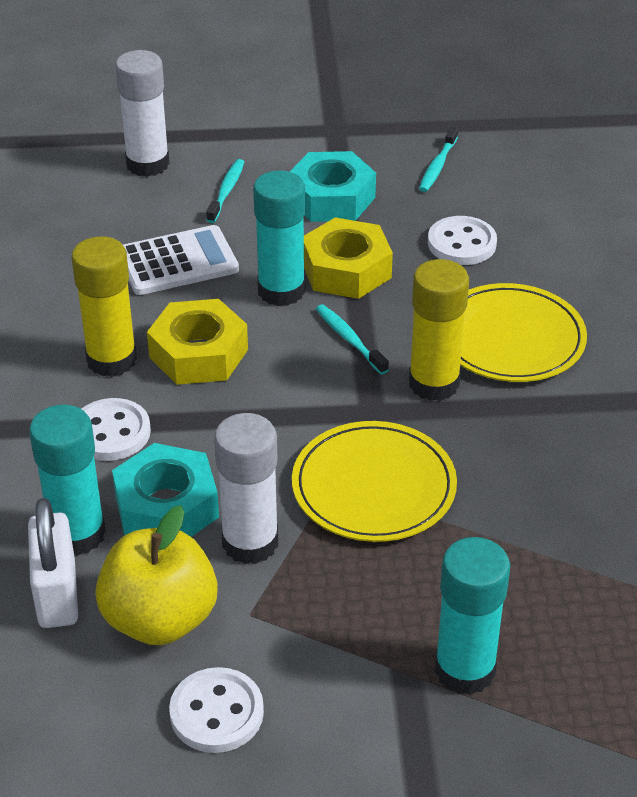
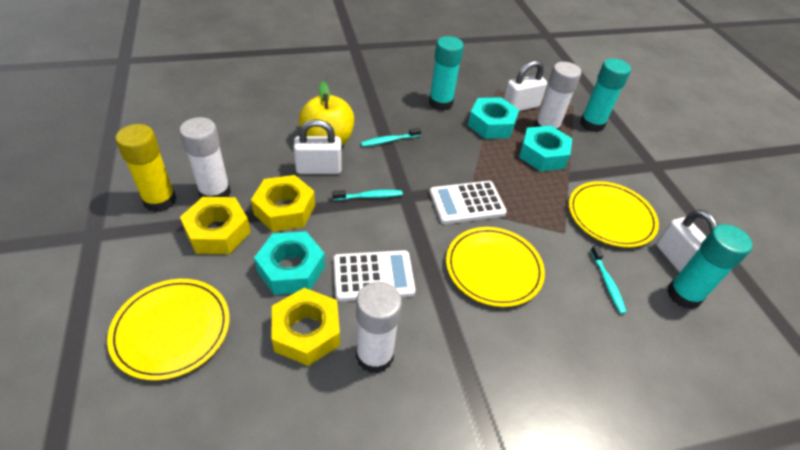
turquoise nut: [112,443,219,537] [290,151,376,222] = 2 -> [254,231,325,295] [468,97,519,139] [519,125,572,172] = 3
white button: [82,398,151,461] [169,667,264,753] [428,216,497,265] = 3 -> none = 0
white calculator: [123,225,239,295] = 1 -> [333,250,416,301] [430,181,507,224] = 2
white glue stick: [115,50,170,177] [214,413,278,564] = 2 -> [179,117,231,198] [356,282,402,374] [534,62,581,130] = 3
white padlock: [28,498,78,628] = 1 -> [294,119,342,174] [504,60,547,111] [656,209,718,273] = 3
yellow glue stick: [71,237,137,377] [409,259,469,401] = 2 -> [115,124,177,212] = 1
yellow nut: [147,299,248,385] [304,217,393,299] = 2 -> [180,197,251,254] [251,175,315,232] [271,288,340,366] = 3
yellow plate: [292,421,457,542] [460,283,587,382] = 2 -> [107,279,230,380] [446,227,545,307] [569,181,659,248] = 3

